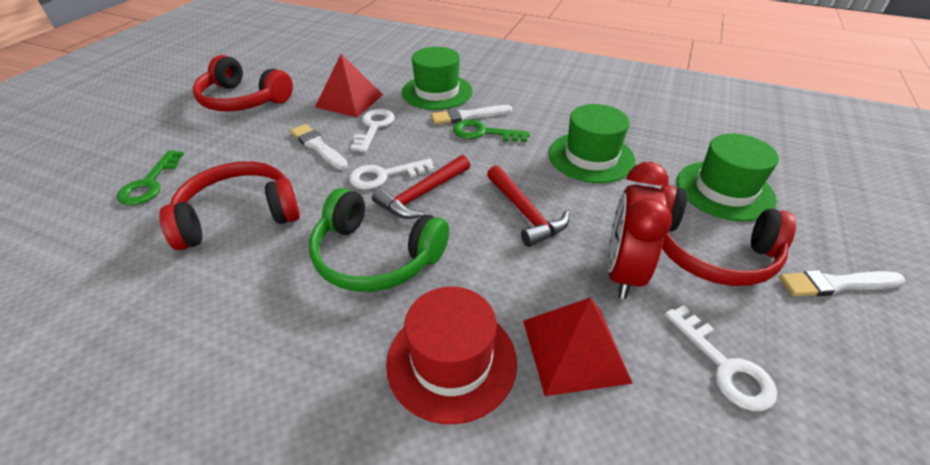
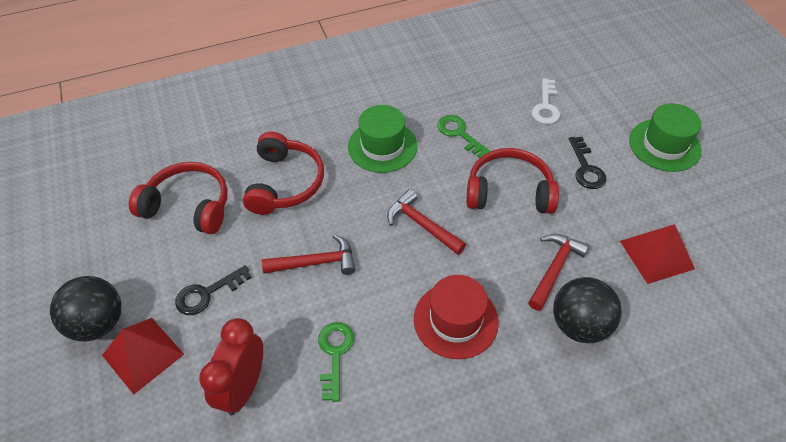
black ball: none = 0 -> [50,276,121,341] [553,277,622,343] = 2
black key: none = 0 -> [175,265,252,315] [569,137,607,189] = 2
green hat: [402,47,473,110] [549,104,635,183] [677,133,779,221] = 3 -> [348,105,418,173] [629,103,702,172] = 2
green headphones: [309,188,449,292] = 1 -> none = 0
red hammer: [372,155,470,219] [487,165,569,247] = 2 -> [262,234,356,275] [387,189,466,255] [528,234,590,311] = 3
white brush: [290,124,348,170] [431,105,512,125] [779,270,905,297] = 3 -> none = 0
white key: [349,158,434,190] [351,109,395,152] [665,305,777,411] = 3 -> [532,78,560,124] = 1

